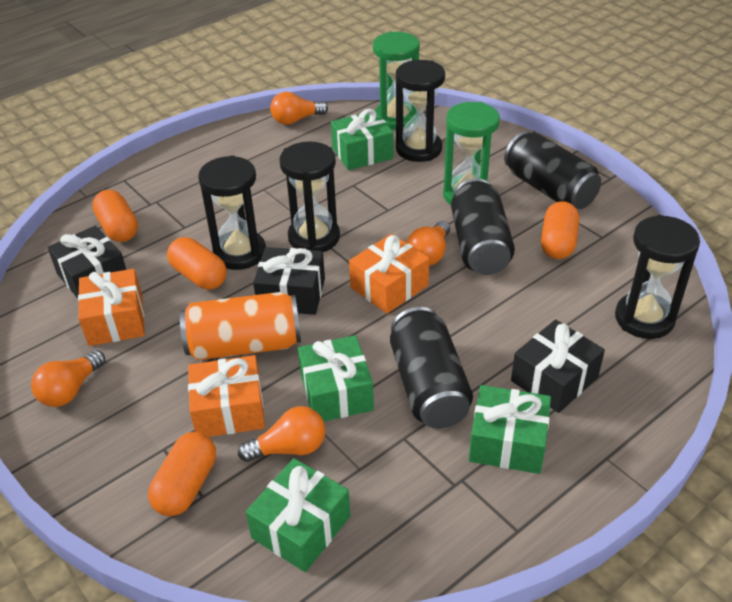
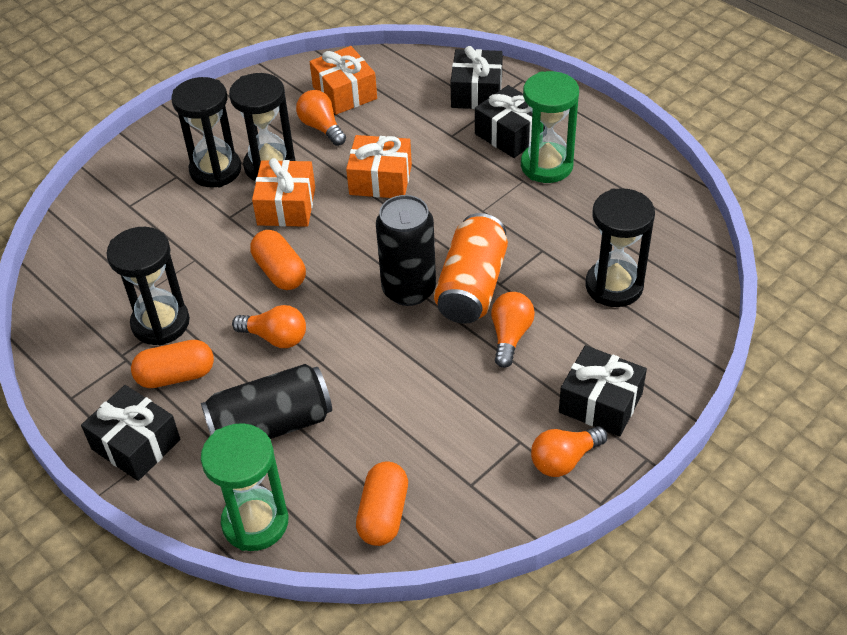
black can: [390,307,473,428] [451,178,515,275] [504,132,601,209] = 3 -> [201,364,332,439] [376,195,436,306] = 2
black gift: [47,226,126,298] [253,247,325,315] [511,320,605,413] = 3 -> [81,385,181,481] [450,46,503,109] [475,85,545,158] [559,345,647,437] = 4
green gift: [246,458,350,572] [298,335,374,421] [331,109,394,170] [469,385,551,474] = 4 -> none = 0
orange capsule: [92,190,138,242] [148,432,216,516] [167,237,227,289] [541,201,579,259] = 4 -> [131,340,214,388] [250,230,306,290] [356,461,408,546] = 3

